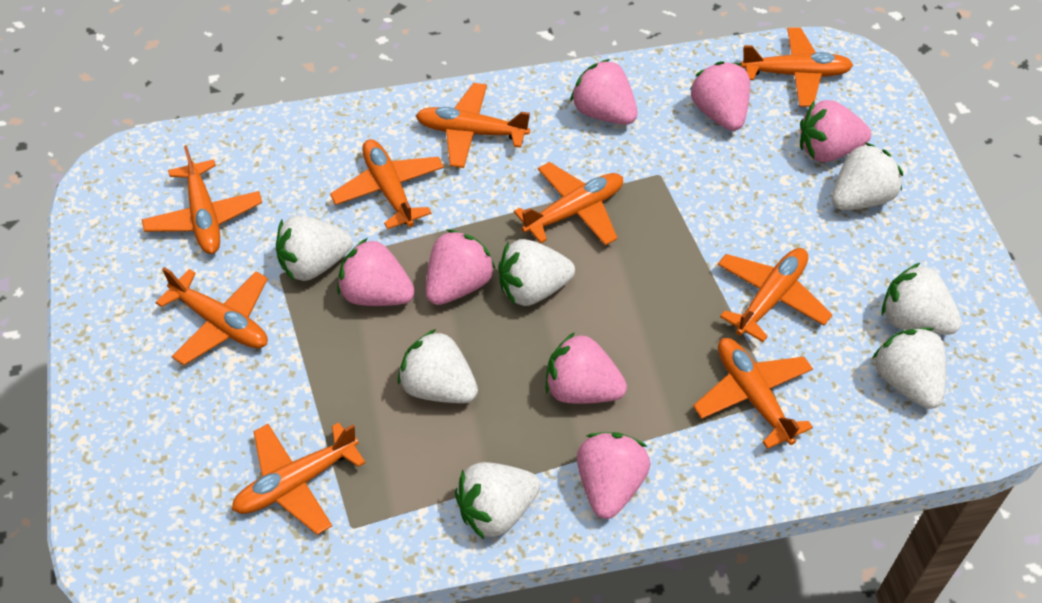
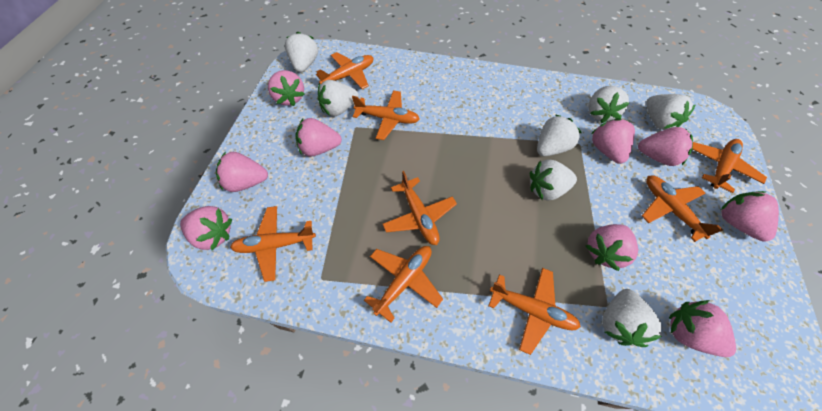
orange plane: [142,145,262,254] [155,267,268,365] [232,422,366,535] [330,139,444,229] [415,83,530,168] [514,162,623,246] [693,338,813,449] [717,248,833,342] [740,27,853,107] = 9 -> [230,206,316,282] [316,52,373,89] [352,90,420,140] [364,246,443,323] [383,171,457,245] [489,268,581,355] [642,176,723,242] [692,139,767,193] = 8
pink strawberry: [337,238,415,306] [426,229,496,305] [546,332,627,404] [570,59,638,125] [577,432,651,519] [690,61,750,131] [800,100,871,162] = 7 -> [180,206,232,250] [216,152,268,192] [268,70,305,106] [295,118,342,157] [585,224,638,271] [591,118,635,164] [638,127,693,166] [669,300,736,357] [721,191,779,241] = 9

